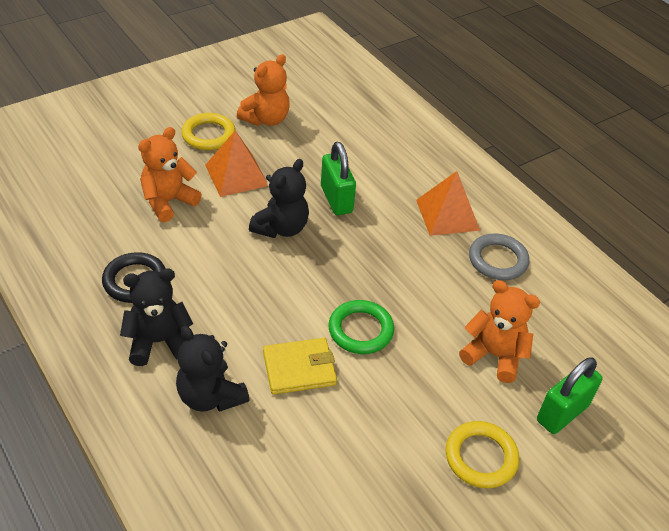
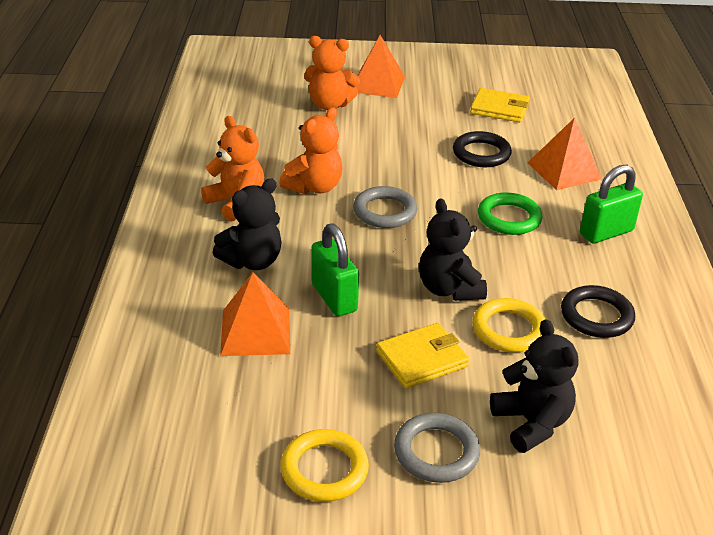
black ring: [102,252,166,303] = 1 -> [453,131,512,167] [561,285,635,338] = 2
grey ring: [469,234,529,280] = 1 -> [353,186,418,228] [394,413,480,483] = 2
orange pyramid: [205,130,268,197] [416,171,480,236] = 2 -> [220,272,290,356] [357,35,405,98] [528,118,602,190] = 3
yellow wallet: [263,338,337,395] = 1 -> [376,323,469,389] [470,88,530,122] = 2

